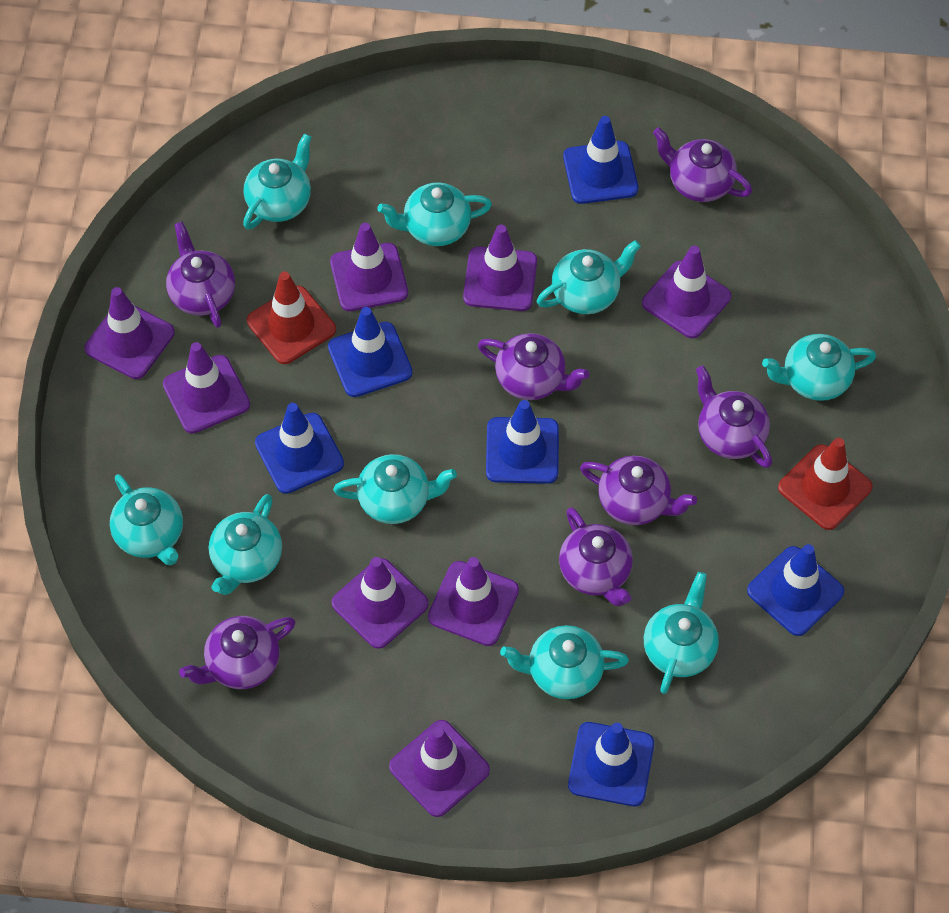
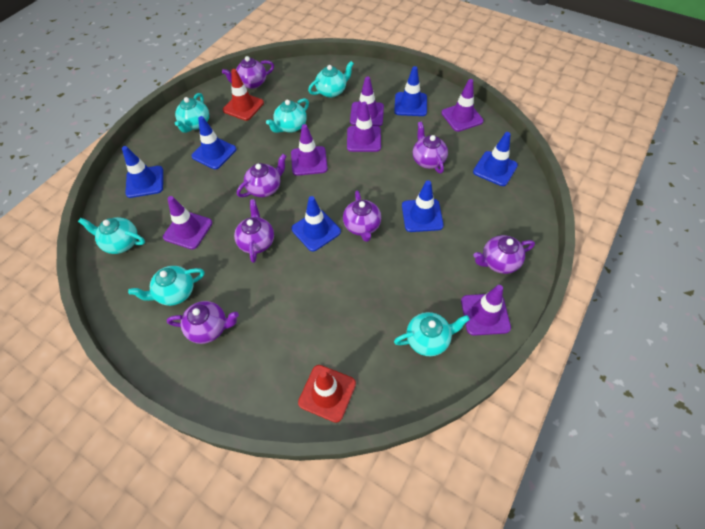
purple traffic cone: [85,287,175,379] [163,342,250,433] [330,223,408,311] [331,557,429,649] [389,720,490,817] [428,557,519,646] [463,224,537,311] [642,245,731,339] = 8 -> [163,196,212,249] [291,124,328,176] [347,102,381,152] [350,76,384,126] [441,79,483,132] [461,285,511,336] = 6
turquoise teapot: [110,474,183,565] [209,494,282,595] [243,133,312,229] [333,454,457,524] [377,182,492,246] [500,625,629,699] [537,240,641,314] [644,572,719,694] [762,334,876,401] = 9 -> [78,217,145,254] [128,266,204,306] [175,93,209,133] [266,98,309,133] [308,61,354,98] [394,312,470,356] = 6

